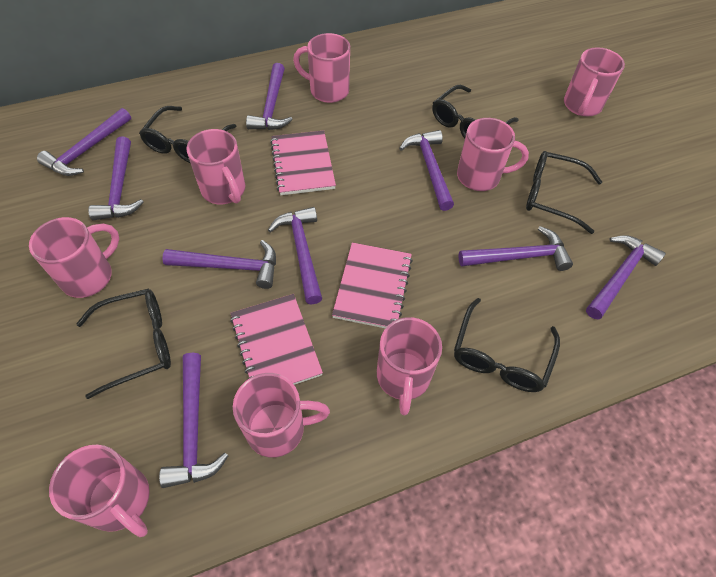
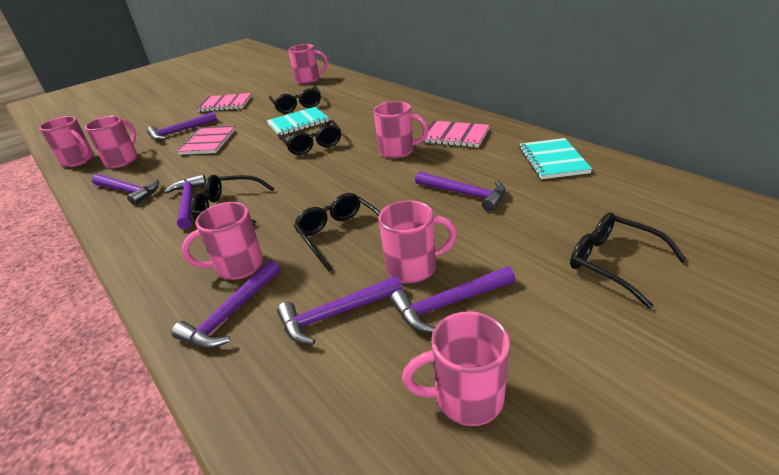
pink mug: [29,217,119,298] [49,445,150,537] [186,129,246,204] [233,373,330,458] [293,33,350,103] [377,317,442,415] [457,118,529,191] [564,47,625,117] = 8 -> [39,116,94,167] [85,116,138,168] [181,202,263,280] [288,44,328,84] [374,101,428,159] [378,200,457,284] [402,311,510,426] = 7
purple hammer: [37,108,131,176] [88,136,144,220] [159,353,228,488] [162,240,276,289] [246,63,293,130] [268,207,322,304] [399,130,454,211] [458,226,573,271] [586,235,666,320] = 9 -> [92,174,159,205] [147,112,217,141] [164,174,206,229] [172,260,280,349] [277,276,403,344] [390,266,515,333] [415,171,506,212] = 7
turquoise notebook: none = 0 -> [267,107,329,135] [519,138,592,179] = 2

